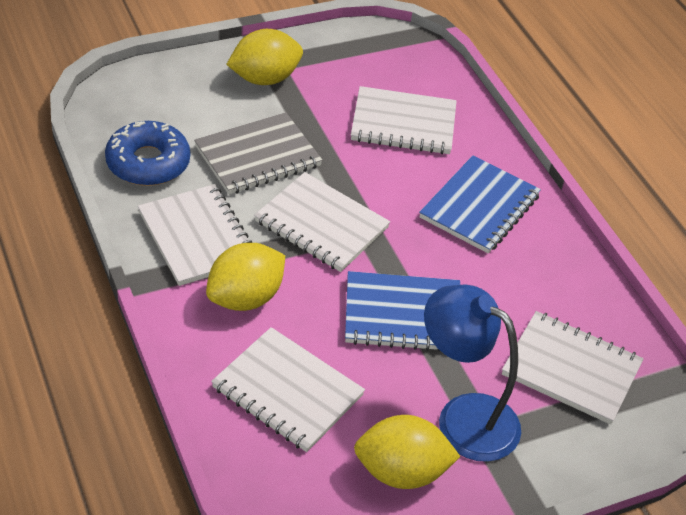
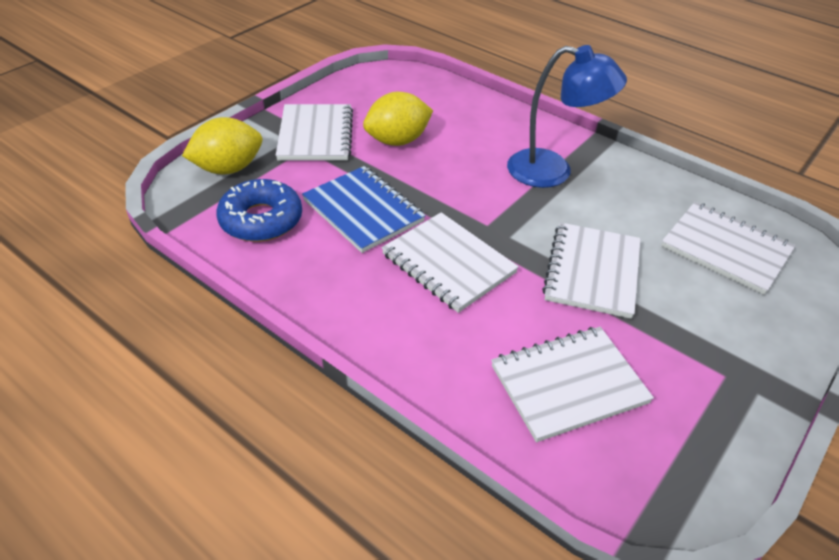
blue notebook: [345,271,460,351] [419,156,541,253] = 2 -> [302,166,426,253] = 1
grey notebook: [194,112,322,195] = 1 -> none = 0
yellow lemon: [206,243,285,311] [226,29,303,85] [354,415,461,489] = 3 -> [182,117,262,174] [363,92,433,146] = 2

